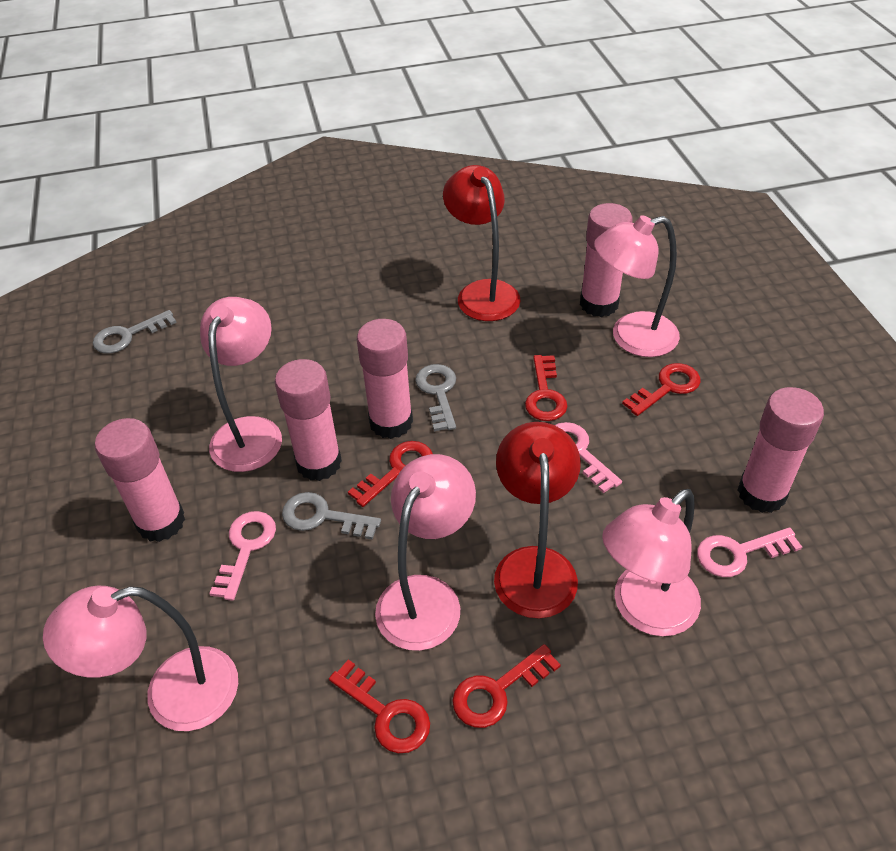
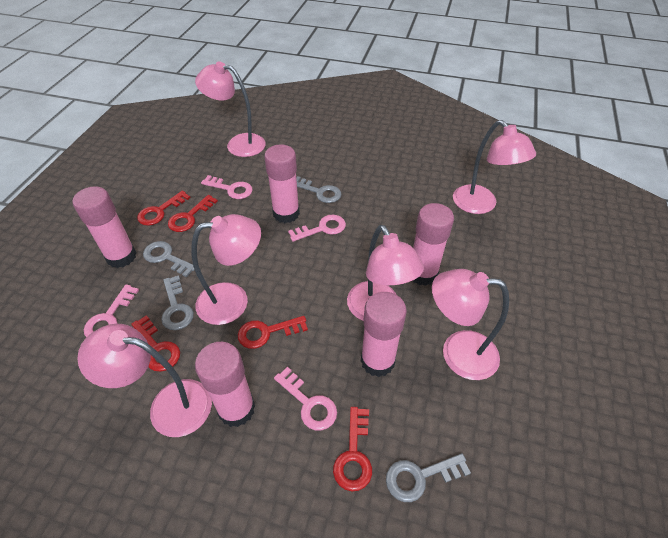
grey key: [93,310,177,354] [282,492,381,540] [415,364,456,431] = 3 -> [143,241,195,277] [161,275,194,330] [296,176,341,203] [386,453,471,502] = 4
pink key: [209,511,276,601] [555,422,622,493] [697,527,802,577] = 3 -> [84,284,139,337] [201,175,252,199] [274,367,337,430] [288,215,346,242] = 4
pink lamp: [43,586,238,731] [200,297,282,472] [375,454,476,651] [594,215,680,357] [602,489,701,636] = 5 -> [77,324,212,437] [192,214,261,325] [195,61,266,157] [347,225,424,321] [432,269,509,380] [453,120,536,214] = 6
red lamp: [443,165,521,321] [494,422,581,618] = 2 -> none = 0

